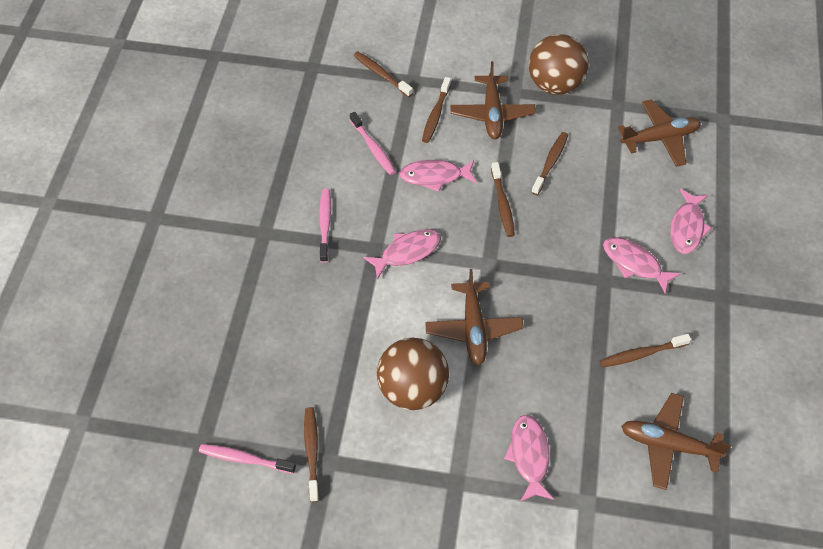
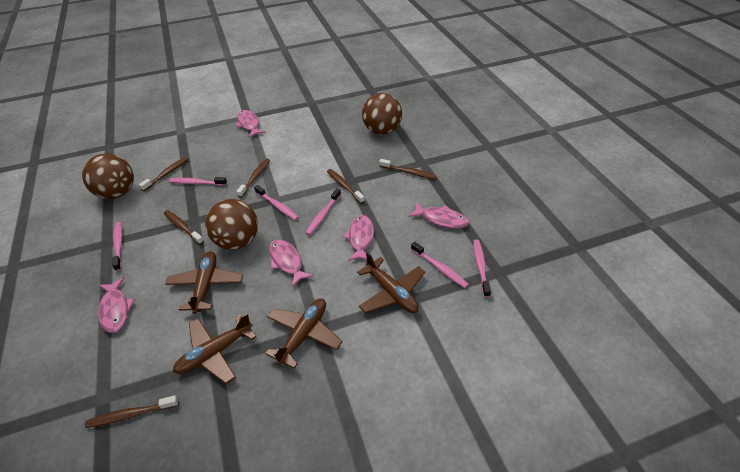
brown ball: [377,337,449,410] [529,34,589,95] = 2 -> [82,154,134,199] [205,199,258,250] [362,93,402,135] = 3
pink toothbrush: [199,444,296,474] [319,189,331,263] [350,112,396,175] = 3 -> [112,222,123,271] [169,177,227,186] [254,185,299,220] [306,188,341,235] [411,242,469,288] [473,239,491,297] = 6

